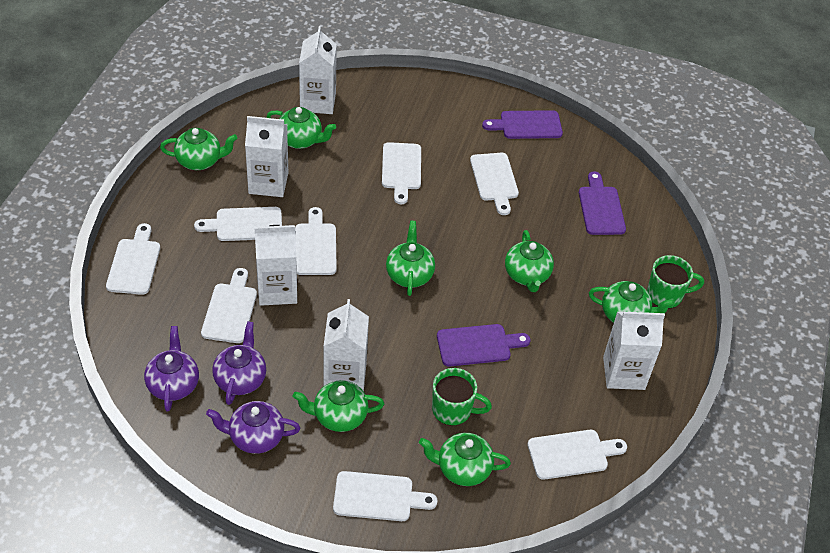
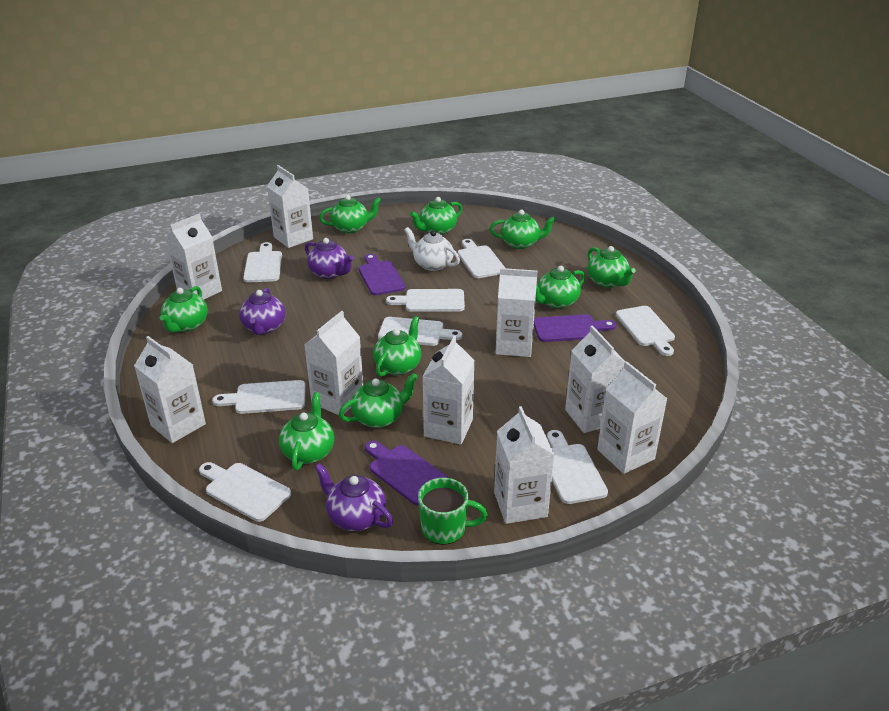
green mug: [432,368,492,426] [647,255,704,309] = 2 -> [418,478,488,545] = 1
green teapot: [160,128,237,170] [266,107,336,149] [293,380,384,432] [386,221,435,296] [419,433,511,486] [505,230,554,292] [589,281,675,323] = 7 -> [160,286,208,332] [279,392,334,470] [319,195,382,233] [339,373,418,428] [373,316,421,377] [410,197,462,235] [490,210,556,249] [535,266,585,309] [587,246,636,288] = 9
white carton: [245,116,288,197] [254,225,297,306] [299,26,337,114] [323,299,369,391] [603,312,665,390] = 5 -> [134,336,206,443] [166,214,222,300] [267,165,313,248] [304,311,363,415] [422,336,475,444] [494,406,554,524] [495,268,538,357] [565,326,625,433] [597,361,667,474] = 9
white teapot: none = 0 -> [405,227,460,271] = 1

